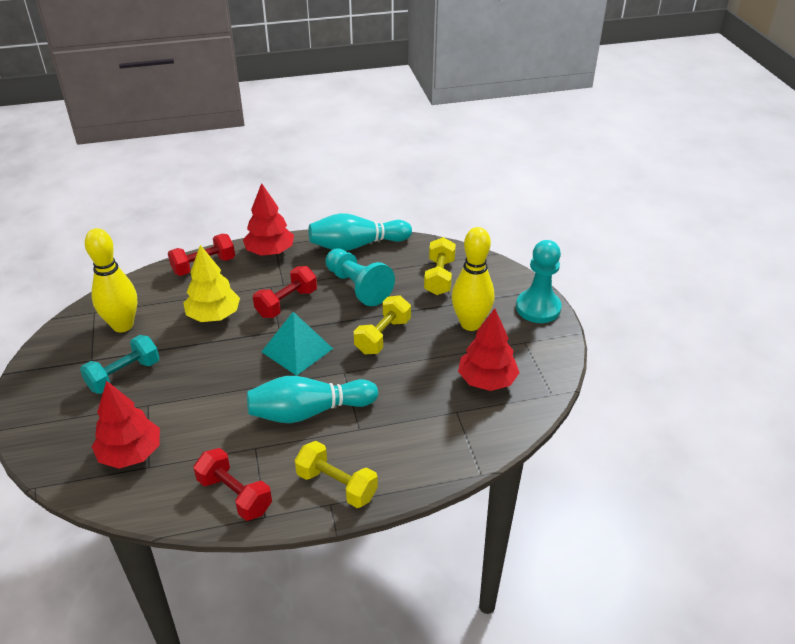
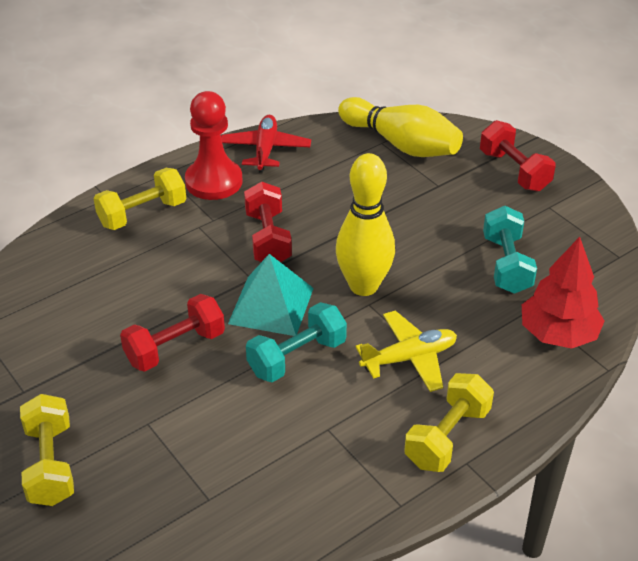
red pawn: none = 0 -> [185,91,242,200] = 1
red plane: none = 0 -> [221,115,311,173] = 1
red tree: [92,380,160,469] [243,183,294,256] [458,308,520,391] = 3 -> [522,237,605,349] = 1
turquoise bowling pin: [247,376,378,423] [308,213,412,251] = 2 -> none = 0
turquoise dumbbell: [80,335,159,394] = 1 -> [246,302,347,382] [483,206,537,294] = 2
turquoise pawn: [326,248,395,306] [516,240,562,323] = 2 -> none = 0
yellow plane: none = 0 -> [355,310,457,392] = 1
yellow tree: [183,245,240,322] = 1 -> none = 0

